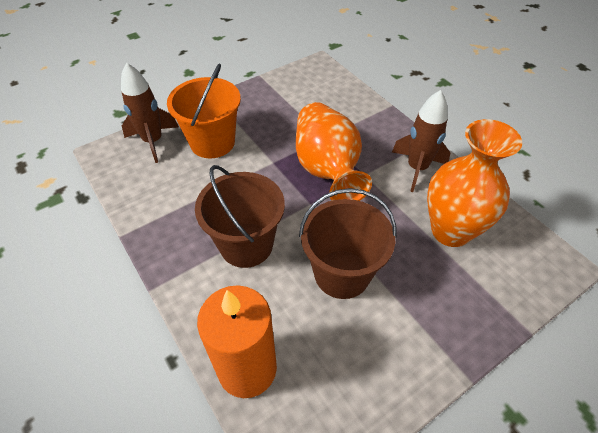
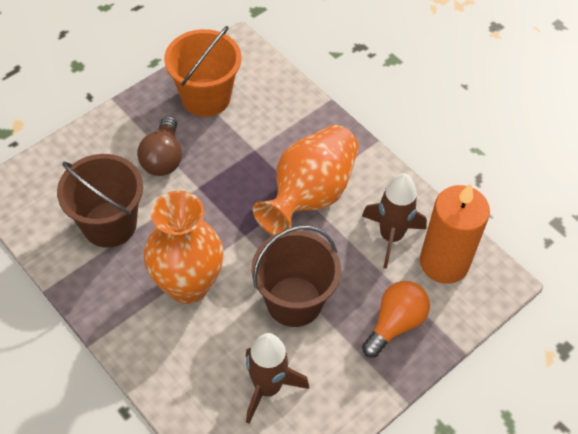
brown light bulb: none = 0 -> [137,116,182,176] = 1
orange light bulb: none = 0 -> [362,281,430,358] = 1

